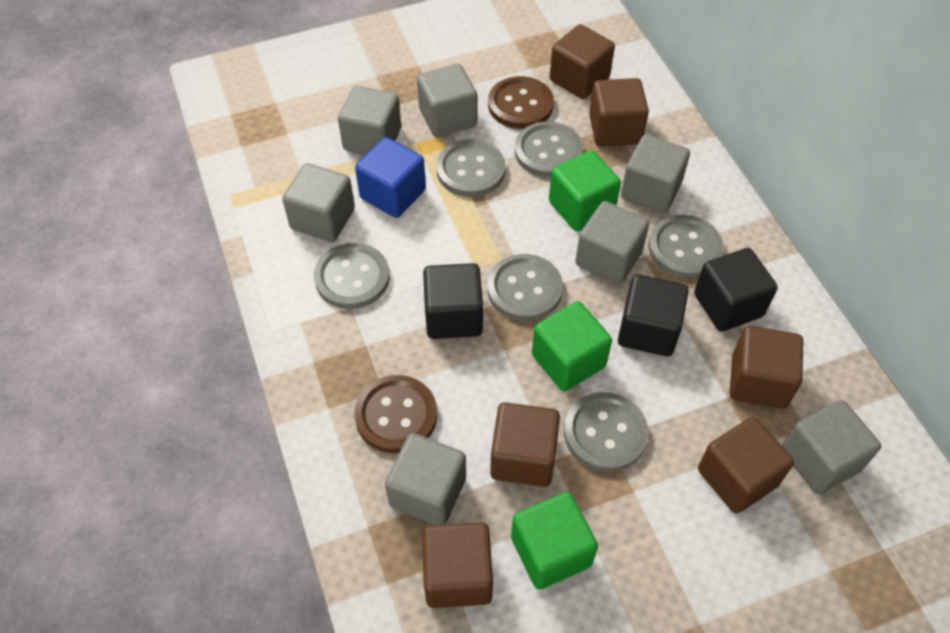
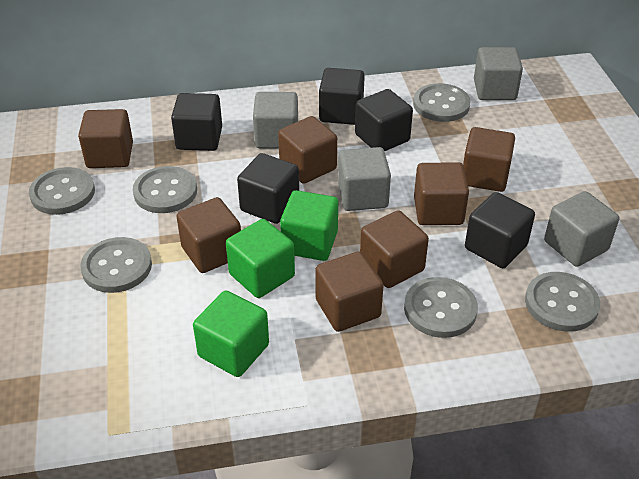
black cube: [423,263,483,339] [618,274,689,357] [694,248,778,332] = 3 -> [171,93,222,151] [237,153,299,224] [319,68,365,125] [355,89,413,151] [465,192,535,268] = 5
blue cube: [355,137,426,218] = 1 -> none = 0
brown button: [354,375,437,453] [488,76,554,129] = 2 -> none = 0
brown cube: [422,522,493,608] [490,402,560,487] [550,24,615,99] [589,78,649,147] [698,417,794,514] [730,326,803,409] = 6 -> [78,109,133,168] [176,197,241,273] [278,116,337,184] [315,251,384,332] [360,210,429,288] [414,162,469,225] [463,127,515,192] = 7
grey cube: [282,163,355,242] [338,86,401,155] [385,433,466,525] [417,64,477,137] [575,201,649,285] [621,134,690,213] [782,400,881,494] = 7 -> [253,92,298,149] [338,147,391,211] [474,47,523,100] [544,191,619,267] = 4

